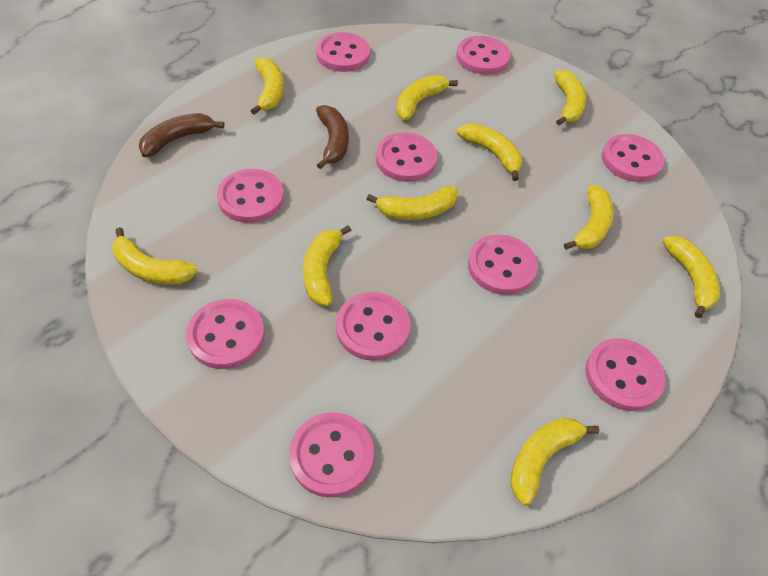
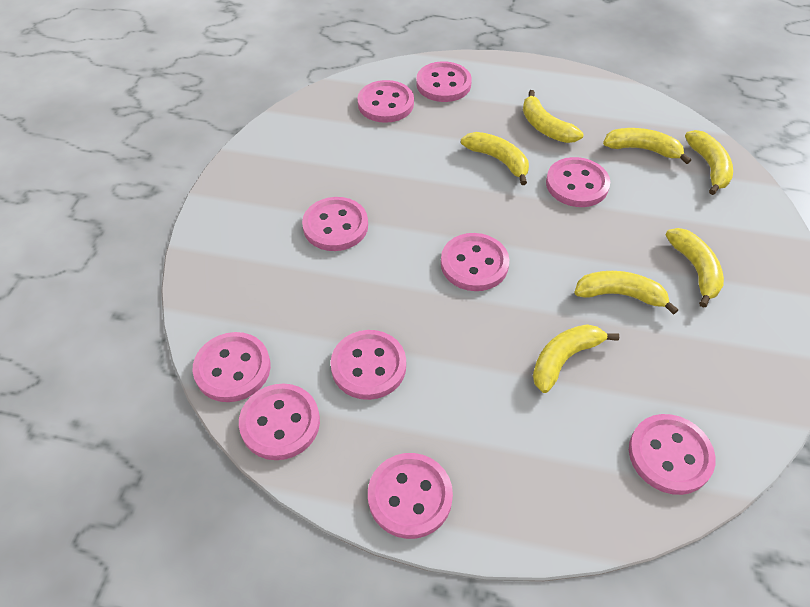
brown banana: [139,113,225,157] [316,105,349,169] = 2 -> none = 0
yellow banana: [113,227,197,285] [251,57,284,115] [303,225,351,306] [367,186,458,220] [396,75,458,121] [457,123,522,181] [510,418,600,506] [554,70,586,125] [564,185,614,250] [663,236,720,318] = 10 -> [461,132,529,185] [523,90,583,143] [533,324,619,393] [574,271,678,315] [603,128,691,164] [665,228,724,308] [685,130,733,195] = 7

